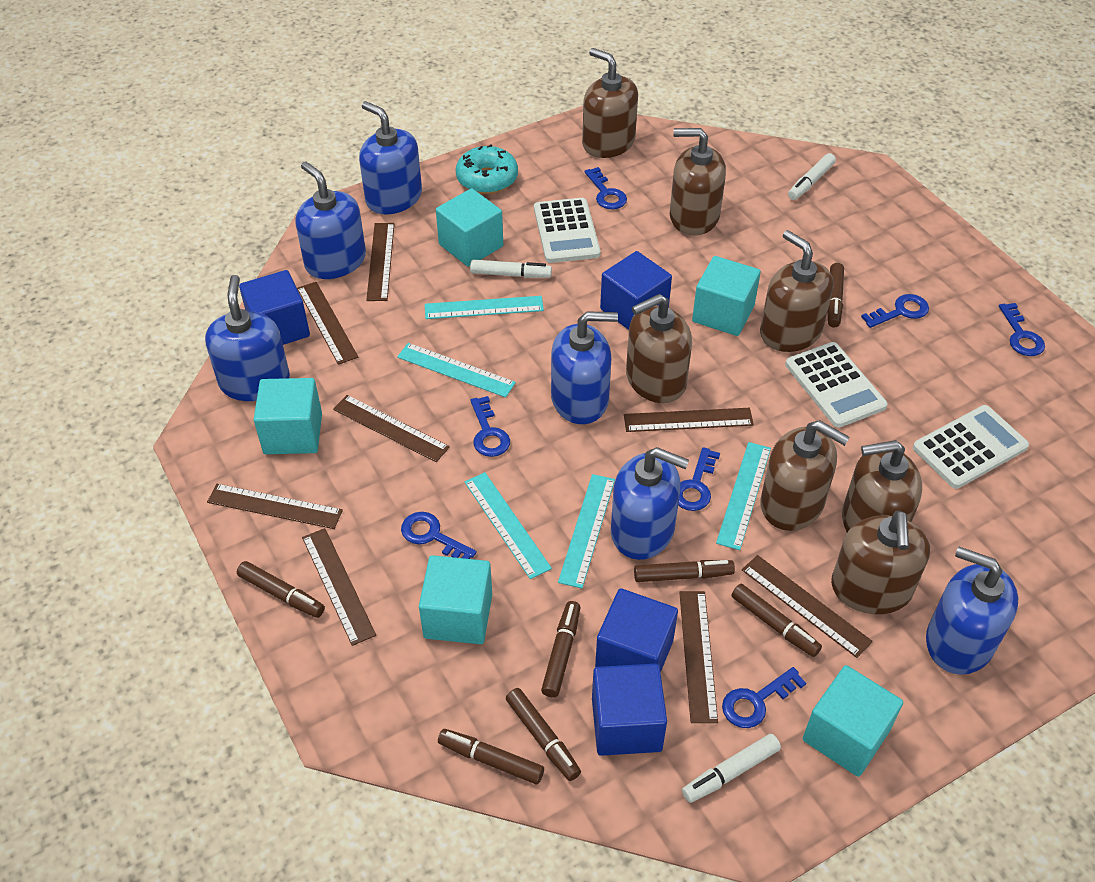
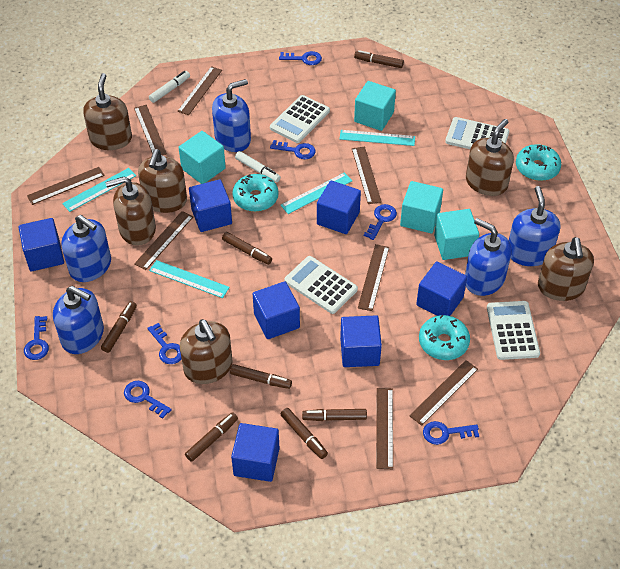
blue cube: [239,270,310,345] [592,663,667,756] [595,588,678,672] [600,251,672,330] = 4 -> [19,218,64,271] [189,179,232,232] [231,423,280,482] [253,281,300,339] [317,181,361,234] [340,315,382,367] [416,261,467,316] = 7
blue soap dispenser: [205,275,290,401] [295,162,366,279] [359,101,422,215] [551,311,618,424] [611,447,689,560] [926,547,1018,675] = 6 -> [53,286,104,354] [61,215,111,282] [212,79,251,152] [465,218,512,296] [509,186,560,266] = 5
brown soap dispenser: [582,48,638,158] [626,294,692,403] [670,128,726,235] [760,230,833,352] [760,420,850,531] [831,510,930,614] [842,440,922,532] = 7 -> [83,73,132,150] [105,177,156,246] [138,149,187,213] [180,319,233,384] [466,119,514,196] [538,237,594,301] = 6
turquoise cube: [254,378,322,454] [419,555,492,644] [436,188,503,267] [692,256,761,336] [803,665,903,777] = 5 -> [179,131,226,184] [354,81,396,131] [400,181,443,233] [434,209,479,260] = 4
turquoise donut: [456,144,518,194] = 1 -> [232,174,278,212] [419,315,470,360] [516,144,561,181] = 3
turquoise ruler: [397,343,516,398] [425,296,544,319] [465,472,552,579] [558,474,615,588] [716,442,771,550] = 5 -> [62,168,136,212] [149,260,230,298] [280,172,352,214] [340,130,415,146] = 4
white calculator: [534,198,601,263] [785,342,888,428] [913,405,1029,489] = 3 -> [270,95,330,143] [284,256,358,314] [445,117,509,149] [487,301,540,360] = 4
white marker: [470,259,552,278] [682,734,781,803] [788,153,836,200] = 3 -> [149,71,190,103] [235,151,281,182] = 2

